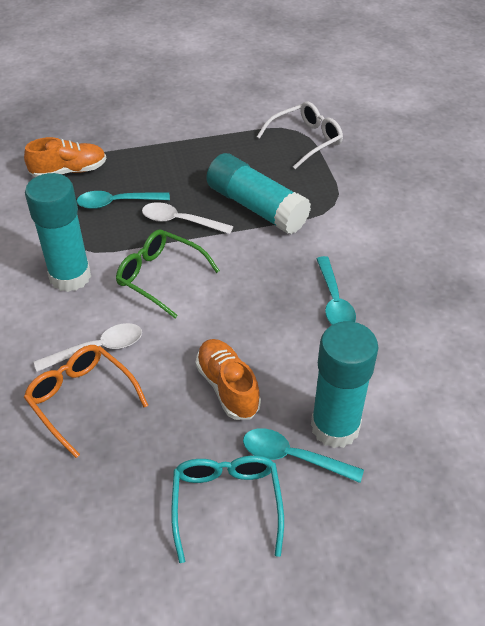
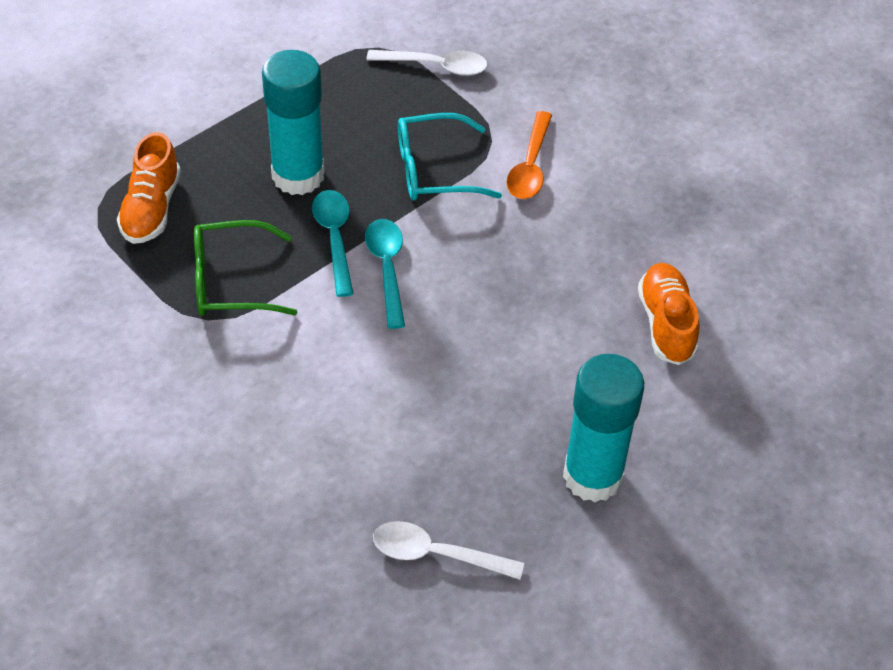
orange glasses: [24,345,148,458] = 1 -> none = 0
orange spoon: none = 0 -> [506,111,552,199] = 1
turquoise glue stick: [25,173,91,292] [206,153,311,234] [311,321,378,448] = 3 -> [262,50,324,195] [563,354,644,503] = 2
turquoise spoon: [77,191,170,209] [243,428,364,483] [316,256,356,325] = 3 -> [312,190,354,297] [365,219,405,329] = 2
white glasses: [257,101,343,169] = 1 -> none = 0

